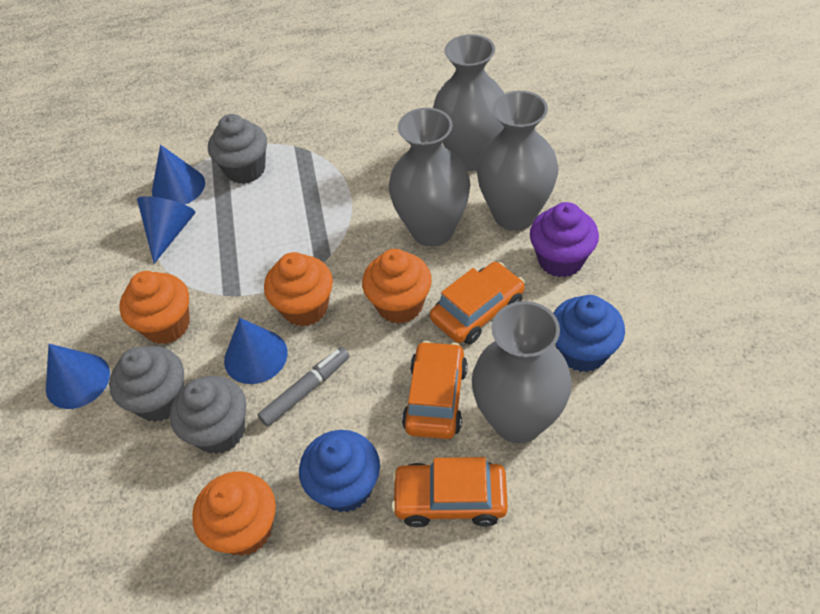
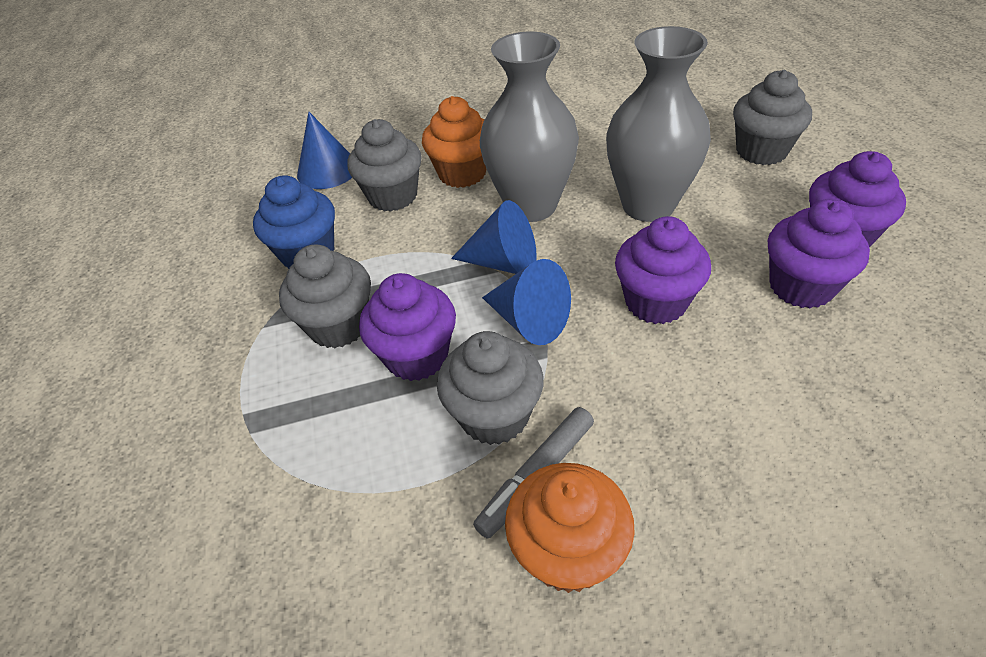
blue cone: [46,344,110,409] [137,196,195,264] [152,145,205,205] [224,318,288,384] = 4 -> [297,112,352,189] [451,200,537,274] [482,259,571,345] = 3
blue cupcake: [299,430,380,512] [553,295,625,372] = 2 -> [253,175,335,269] = 1
grey cupcake: [109,346,184,422] [170,376,246,454] [208,114,267,184] = 3 -> [279,244,371,348] [347,119,422,212] [437,331,544,445] [733,70,812,165] = 4
grey vase: [389,108,470,247] [433,34,505,171] [472,301,572,444] [476,91,558,231] = 4 -> [480,32,579,222] [606,26,711,222] = 2
orange car: [391,457,508,527] [402,341,468,439] [430,262,525,345] = 3 -> none = 0
orange cupcake: [119,271,190,344] [192,471,276,556] [264,252,333,326] [362,249,432,324] = 4 -> [422,96,487,188] [505,463,635,593] = 2
purple cupcake: [530,202,599,277] = 1 -> [359,273,456,381] [615,216,711,324] [768,199,870,309] [809,151,906,247] = 4

